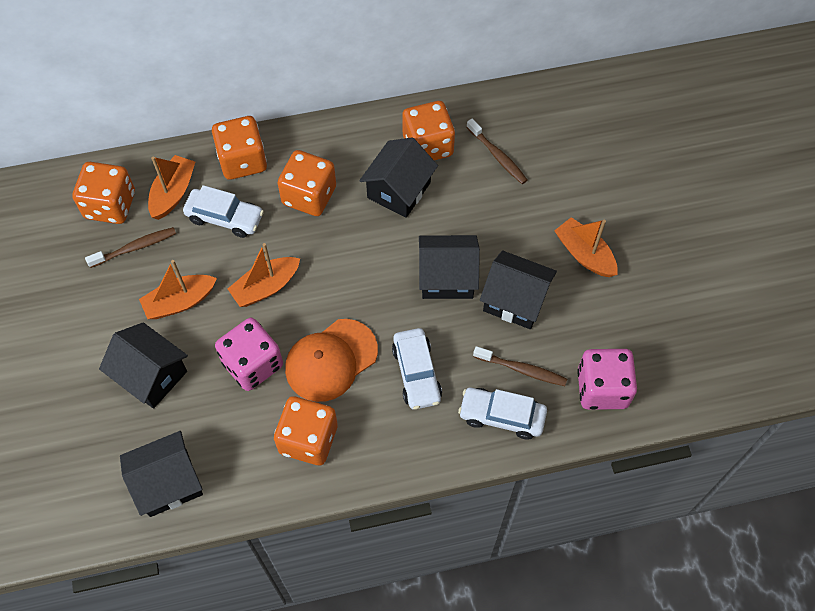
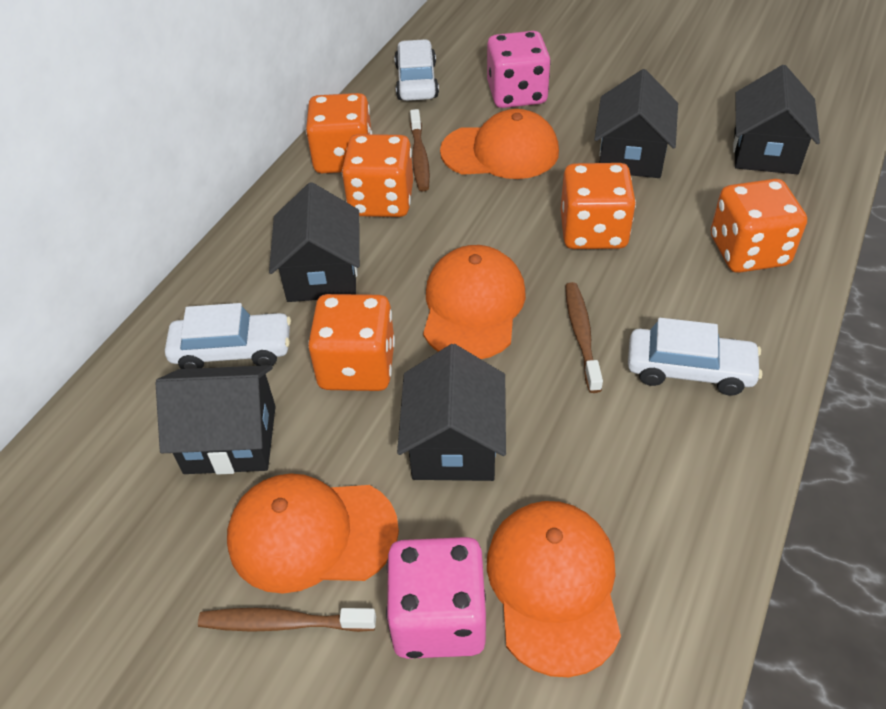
orange boat: [139,260,217,319] [148,155,195,220] [228,243,300,307] [554,217,618,277] = 4 -> none = 0
orange cap: [285,319,378,402] = 1 -> [227,474,399,594] [423,245,526,359] [440,109,559,179] [487,501,621,677] = 4

